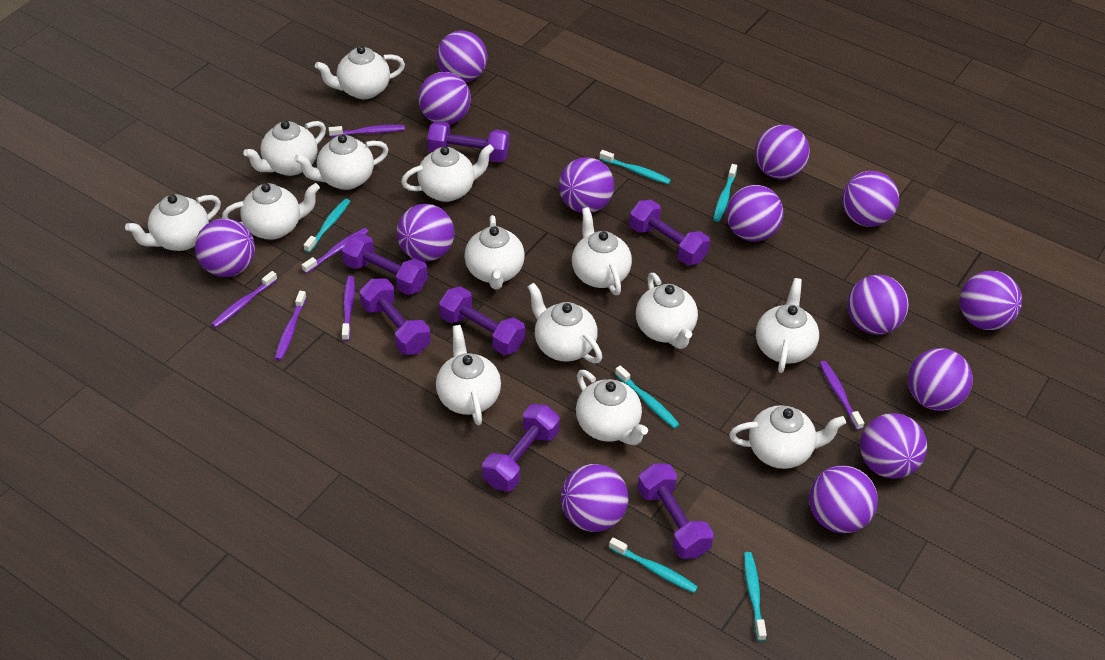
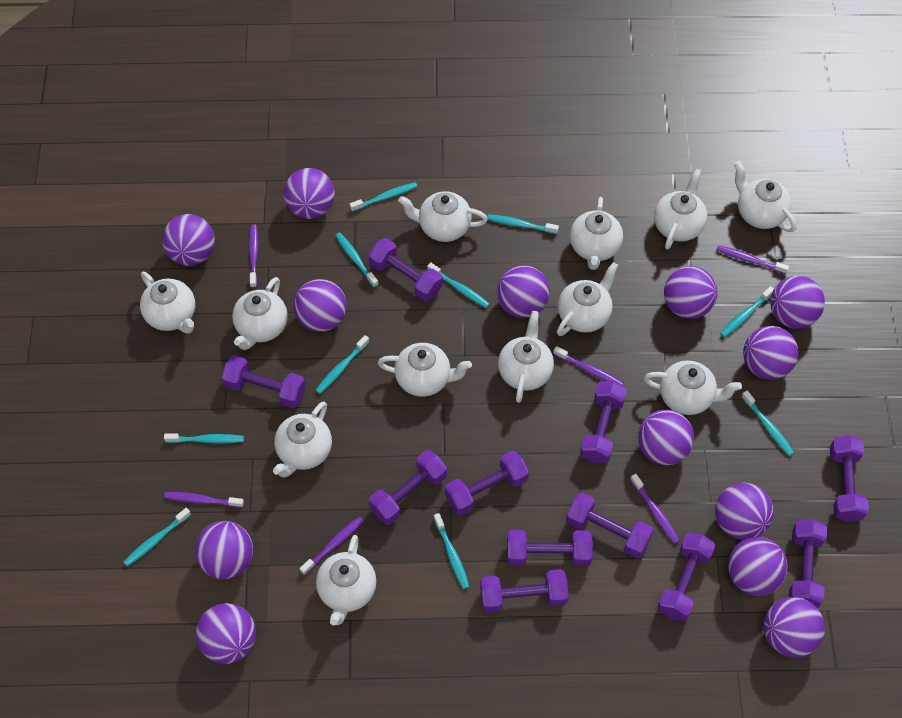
purple ball: [195,219,255,277] [397,204,454,262] [418,72,471,124] [436,31,488,82] [559,157,614,213] [561,464,628,532] [726,185,784,242] [755,125,810,179] [809,465,878,533] [842,171,899,227] [847,275,909,335] [860,413,927,479] [908,348,973,411] [960,271,1022,330] = 14 -> [162,214,215,266] [195,521,253,579] [196,603,256,664] [284,168,335,219] [293,279,347,332] [497,265,550,318] [638,410,694,465] [664,266,718,319] [715,483,774,540] [728,537,788,596] [743,326,799,380] [764,597,825,657] [770,276,825,329] = 13
purple dumbbell: [342,233,428,295] [360,279,431,355] [427,121,509,162] [439,287,525,355] [482,404,560,491] [629,200,710,265] [638,463,714,559] = 7 -> [221,356,306,408] [368,238,443,302] [368,450,447,525] [445,451,529,516] [480,569,569,613] [507,530,593,566] [566,492,654,559] [580,381,627,463] [657,532,715,621] [789,519,827,608] [830,435,869,522] = 11
turquoise toothbrush: [304,198,350,253] [600,150,671,184] [609,537,698,593] [615,365,680,429] [713,164,737,222] [744,552,767,641] = 6 -> [123,508,191,566] [164,433,244,443] [315,335,369,394] [335,232,379,287] [350,182,418,212] [427,262,490,308] [434,513,470,589] [487,214,559,234] [720,286,774,338] [741,391,794,456] = 10
white teapot: [125,194,221,251] [222,183,320,240] [243,120,326,176] [294,134,389,190] [315,46,405,99] [401,144,494,202] [436,325,501,425] [464,215,525,289] [527,283,602,363] [572,207,632,295] [576,370,648,445] [636,273,698,349] [729,405,846,469] [756,278,819,373] = 14 -> [140,272,195,334] [232,277,288,350] [273,401,332,478] [316,535,377,625] [378,343,472,397] [398,191,488,242] [498,311,554,403] [557,262,618,336] [570,197,623,270] [644,360,742,415] [654,168,707,250] [734,161,797,232] = 12

